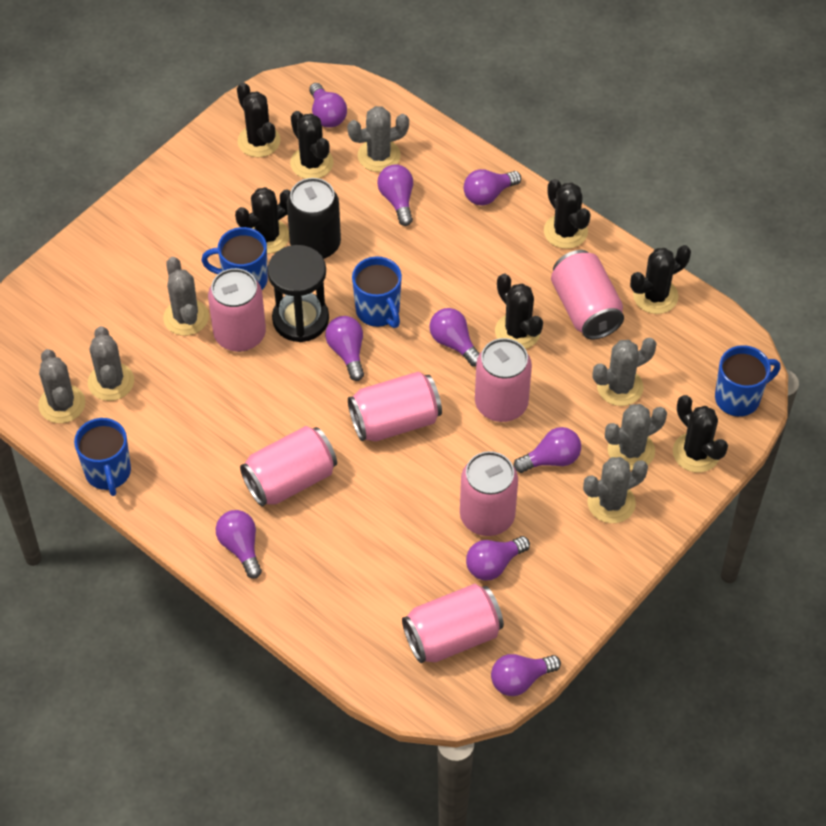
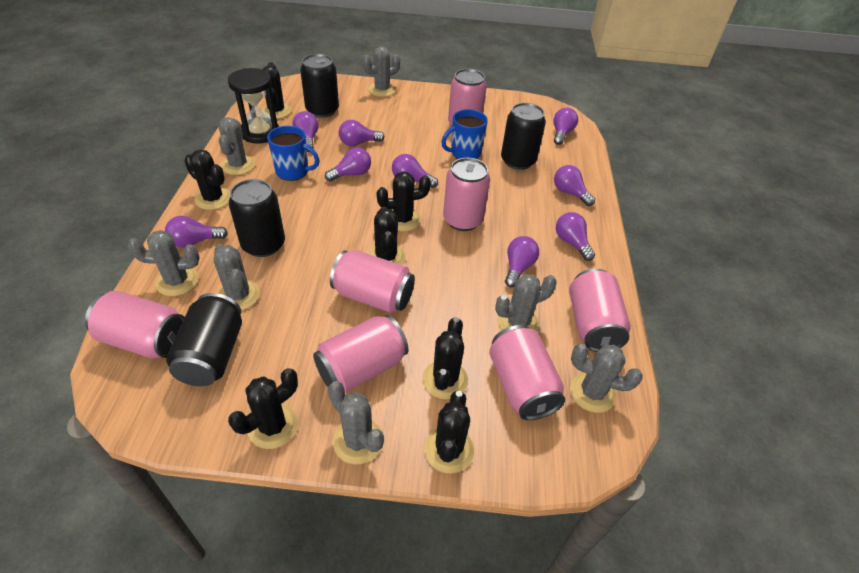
black can: [287,178,341,259] = 1 -> [166,293,242,386] [228,179,285,257] [300,54,339,118] [501,103,546,170] = 4
blue mug: [74,418,131,496] [201,227,268,290] [352,257,402,328] [715,345,781,417] = 4 -> [267,126,319,181] [441,109,488,159] = 2

